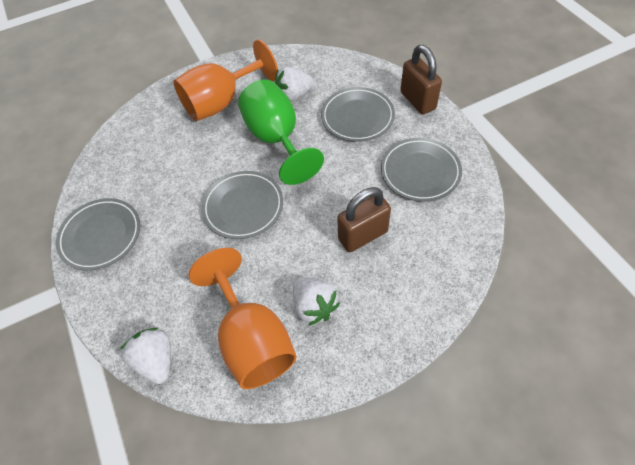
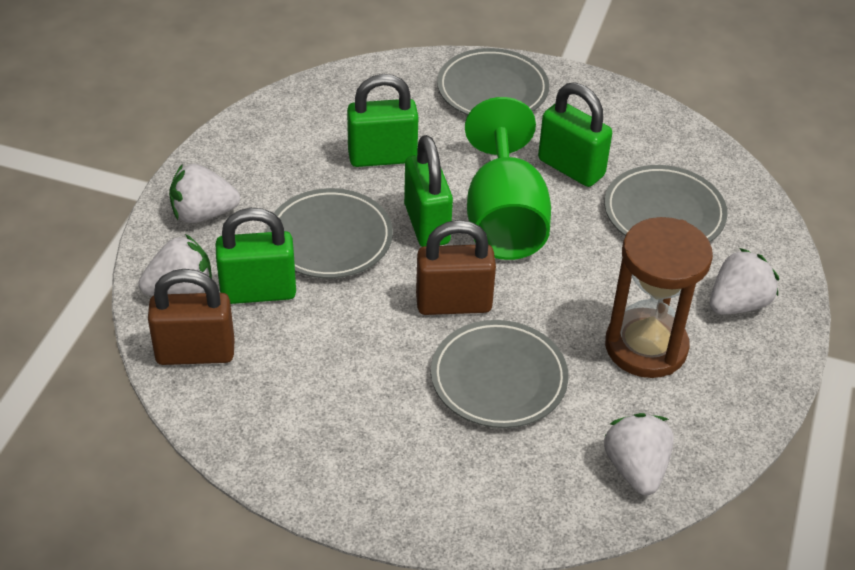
brown hourglass: none = 0 -> [605,217,713,378] = 1
green padlock: none = 0 -> [216,208,296,304] [347,74,418,167] [404,135,453,247] [538,82,612,187] = 4
orange goblet: [173,40,278,121] [188,248,297,389] = 2 -> none = 0
white strawberry: [120,328,171,384] [275,66,314,102] [293,277,340,326] = 3 -> [139,234,212,296] [169,164,240,223] [604,413,674,495] [710,248,779,315] = 4

